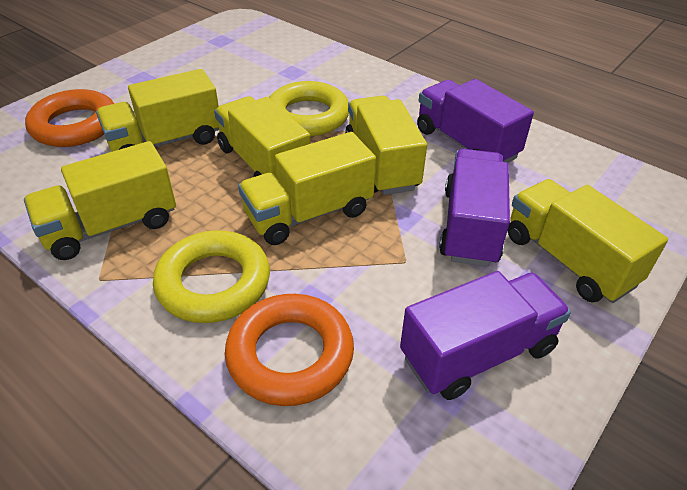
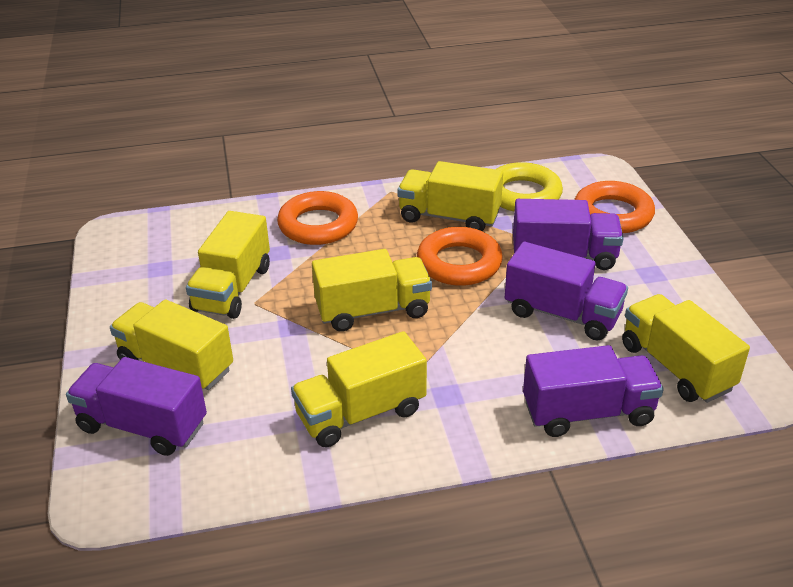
orange ring: [25,89,114,147] [225,294,354,406] = 2 -> [277,191,358,245] [417,227,503,286] [574,181,655,233] = 3
purple truck: [400,271,571,400] [417,79,534,163] [439,149,510,267] = 3 -> [66,357,207,456] [505,242,628,340] [513,199,623,270] [523,345,664,437] = 4
yellow ring: [153,230,270,323] [269,81,349,136] = 2 -> [496,162,563,211] = 1

